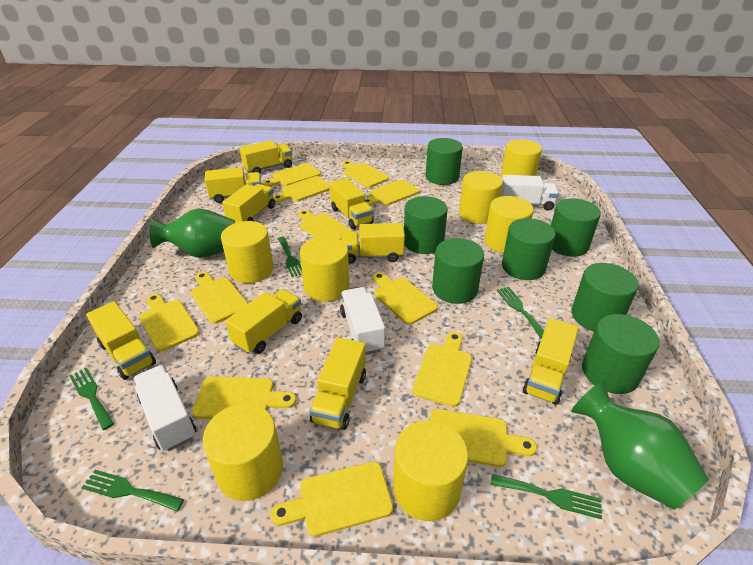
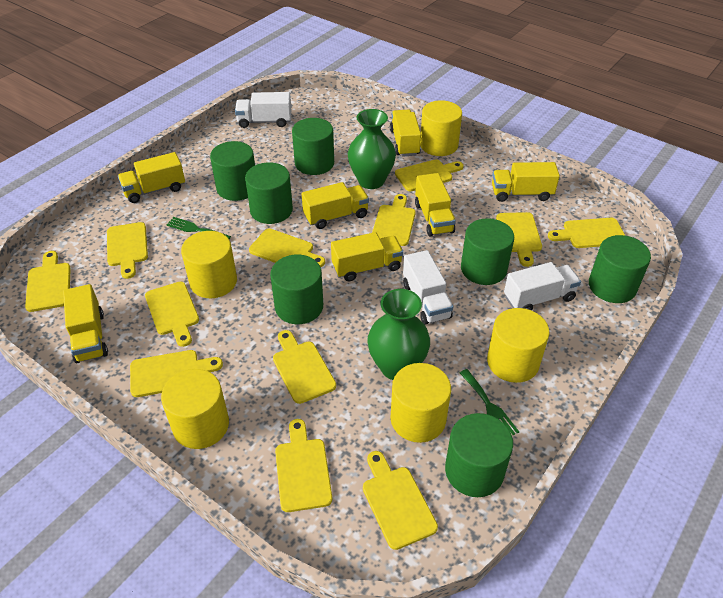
green fork: [70,367,114,430] [81,470,184,511] [278,237,302,277] [490,474,602,519] [497,287,544,338] = 5 -> [166,217,231,239] [460,369,519,435] = 2
yellow cylinder: [203,403,283,501] [221,221,273,283] [300,236,350,302] [393,420,468,521] [459,171,503,224] [485,196,534,253] [501,139,542,179] = 7 -> [161,369,229,449] [181,231,237,298] [390,363,451,443] [420,100,462,156] [487,308,549,383] = 5
yellow truck: [86,301,156,380] [205,167,262,203] [222,184,275,223] [225,289,302,354] [239,140,292,173] [309,337,366,430] [329,178,374,229] [341,223,405,264] [522,318,579,405] = 9 -> [63,284,108,363] [118,152,185,203] [302,182,369,229] [331,232,403,282] [390,109,421,157] [415,173,456,236] [492,162,560,202] = 7

